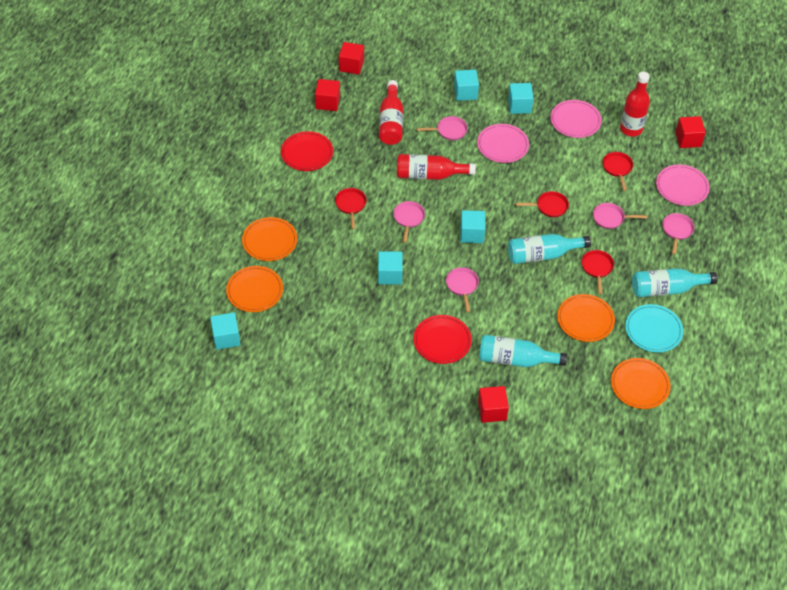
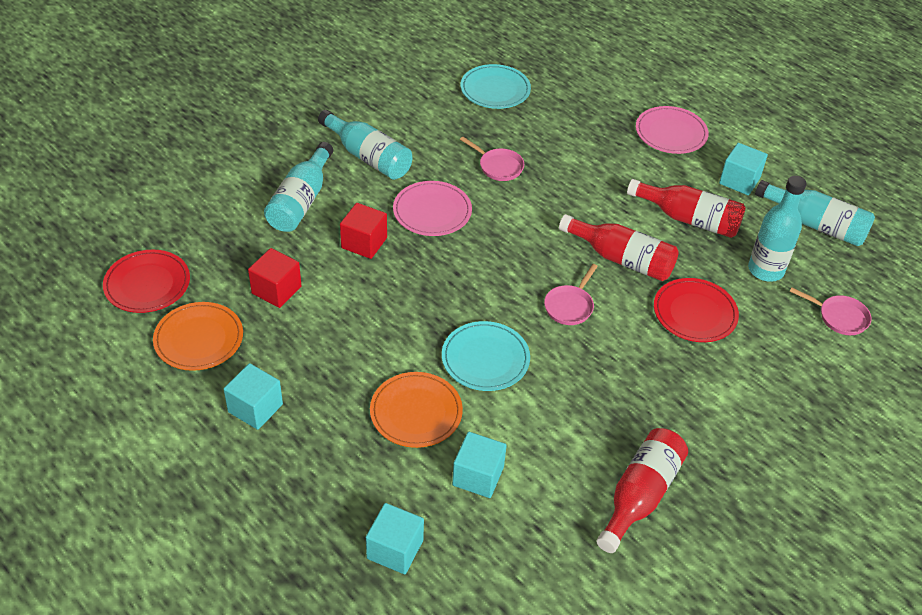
orange plate: [226,266,283,312] [242,217,297,261] [557,294,615,342] [611,358,671,409] = 4 -> [153,302,243,371] [370,372,463,448] = 2
pink pan: [393,201,425,243] [417,116,468,140] [446,267,479,312] [593,203,647,229] [663,213,695,254] = 5 -> [460,137,524,181] [544,264,598,325] [789,287,872,335] = 3
pink plate: [477,124,529,163] [550,100,602,138] [656,164,710,206] = 3 -> [393,181,472,236] [636,106,709,154] = 2
red cube: [315,79,340,111] [339,42,364,74] [478,386,509,423] [675,116,706,148] = 4 -> [248,248,302,308] [340,203,387,259] = 2
red pan: [335,188,367,229] [516,191,569,217] [581,250,614,294] [603,152,633,191] = 4 -> none = 0
turquoise bottle: [479,335,567,367] [508,234,591,264] [632,268,718,297] = 3 -> [264,142,333,232] [318,110,412,180] [748,176,807,282] [755,180,875,246] = 4
turquoise cube: [210,312,240,350] [378,251,403,285] [454,70,479,101] [460,210,485,243] [508,83,534,114] = 5 -> [224,363,283,430] [366,503,424,574] [452,432,507,498] [719,143,768,195] = 4
turquoise plate: [625,304,683,353] = 1 -> [442,321,530,391] [460,64,531,109] = 2

